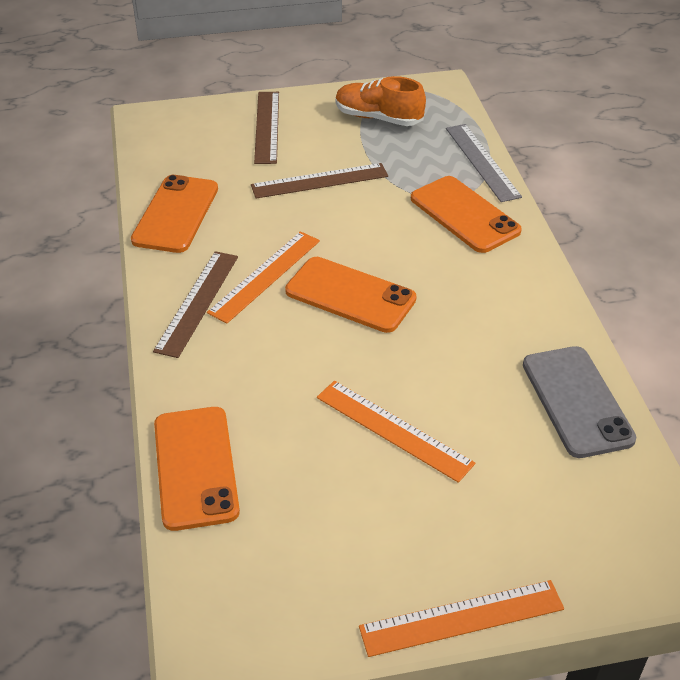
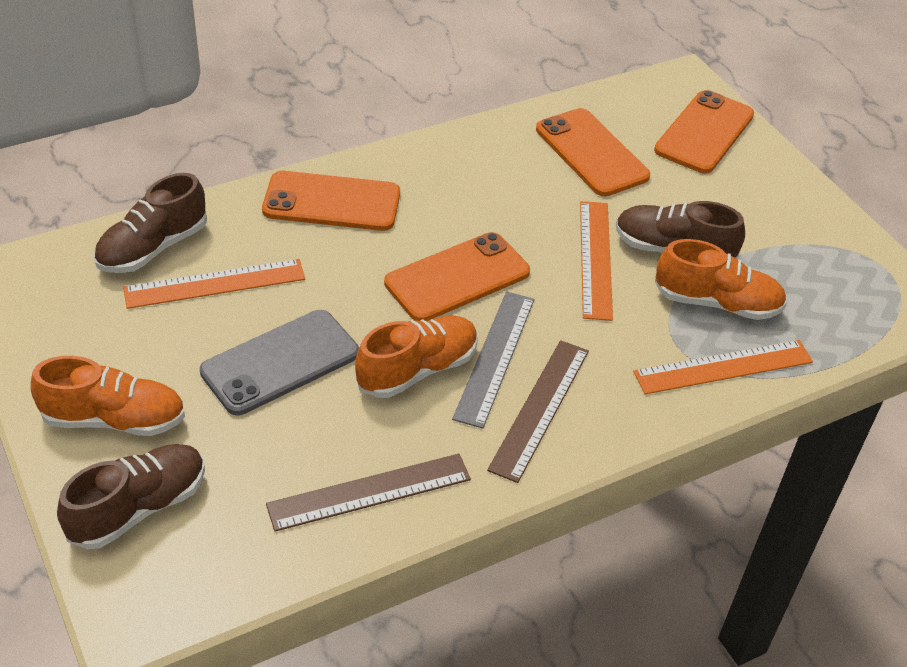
brown ruler: [153,251,238,358] [251,163,388,199] [254,92,279,164] = 3 -> [266,454,471,532] [487,340,589,483] = 2
brown shoe: none = 0 -> [57,444,205,549] [94,173,207,273] [616,201,745,258] = 3
orange shoe: [336,76,426,126] = 1 -> [31,356,185,436] [355,316,478,398] [655,239,787,320] = 3

